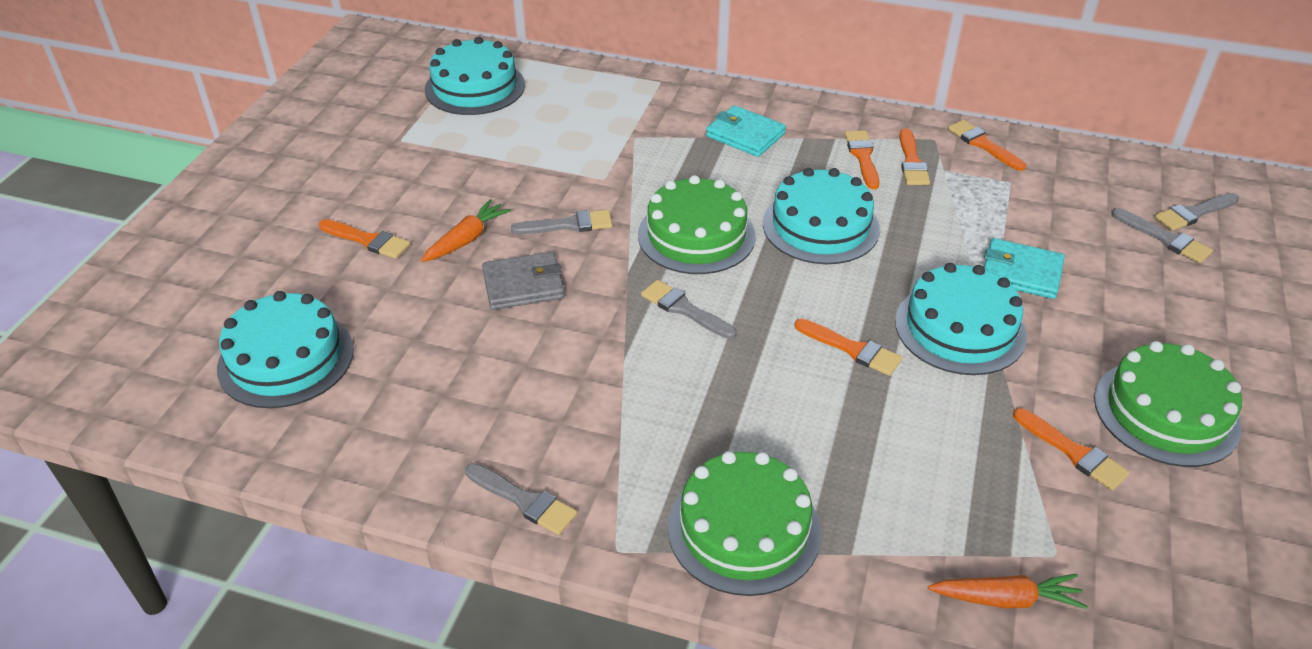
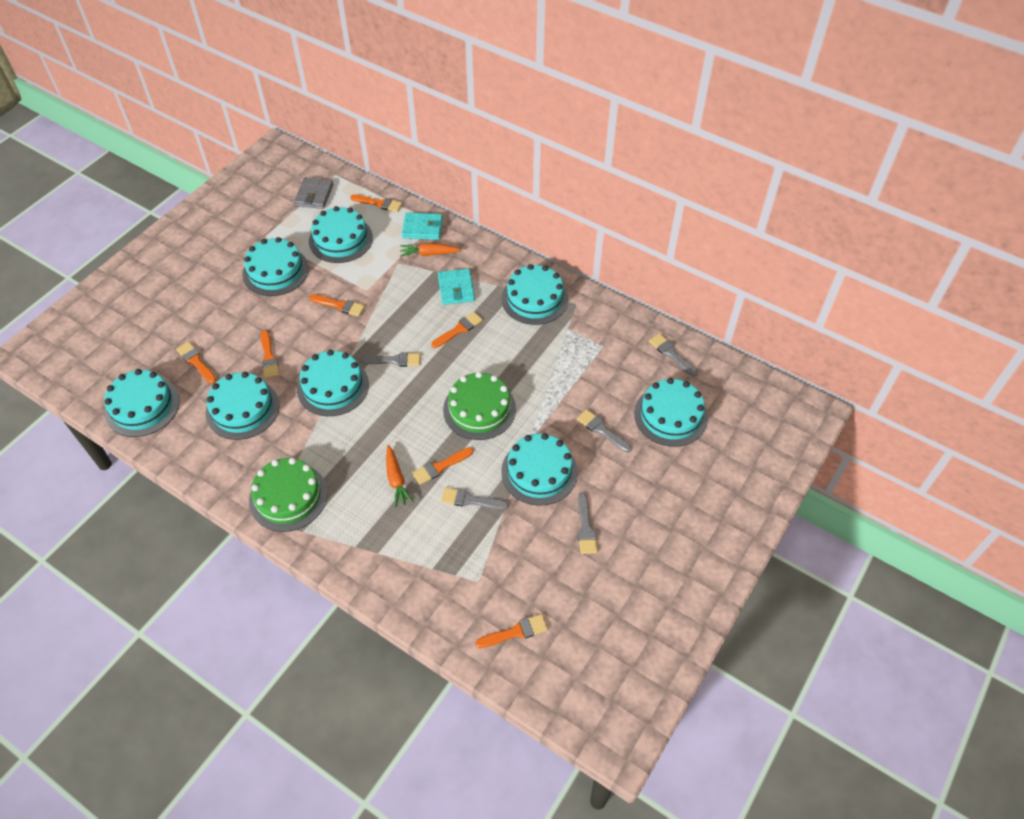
green cake: [638,175,756,274] [668,451,821,596] [1094,341,1242,467] = 3 -> [249,458,328,532] [443,372,516,440] = 2
orange brush: [319,219,410,259] [795,319,902,376] [845,130,879,189] [900,128,930,185] [948,120,1026,171] [1013,408,1130,490] = 6 -> [176,342,216,384] [261,330,280,378] [309,294,365,317] [350,194,402,212] [412,447,473,485] [431,312,483,348] [475,614,548,648] = 7
turquoise cake: [217,291,354,408] [425,37,525,115] [763,168,880,264] [895,263,1027,375] = 4 -> [104,369,180,437] [206,372,280,440] [242,237,309,296] [297,350,369,416] [309,206,373,263] [501,433,578,506] [502,264,568,325] [634,378,708,447] = 8

